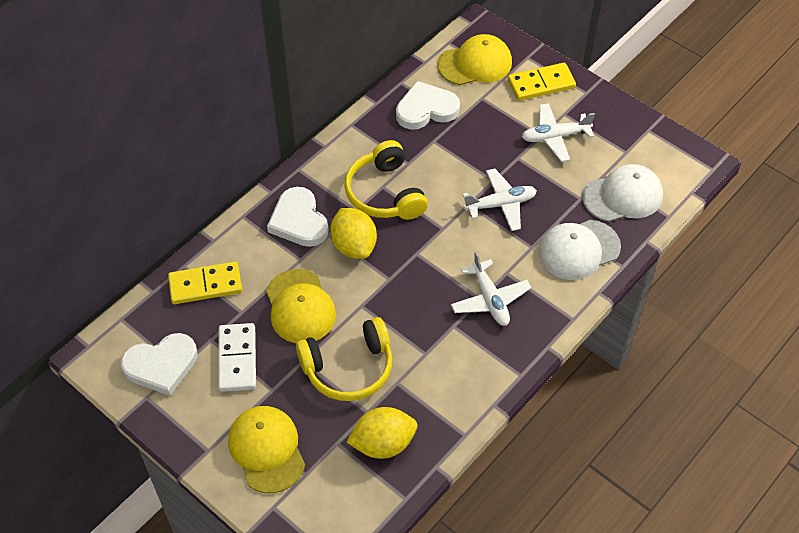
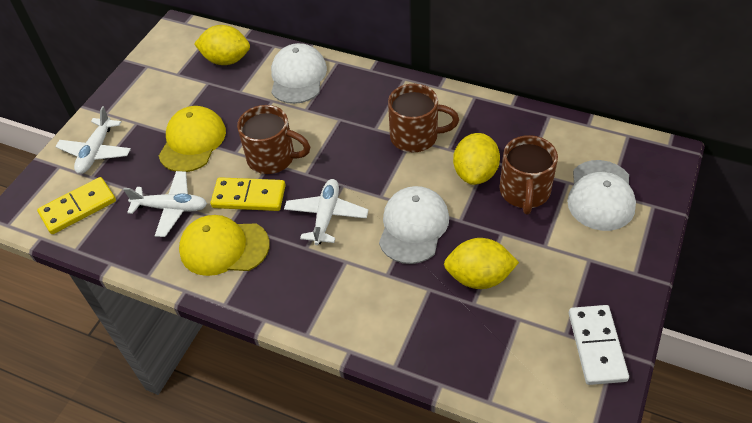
brown mug: none = 0 -> [237,105,310,174] [388,84,459,152] [500,135,558,214] = 3
white cap: [539,220,621,280] [582,164,663,222] = 2 -> [271,43,327,104] [379,186,449,264] [567,160,636,231] = 3
white heart: [121,333,198,396] [267,187,329,247] [396,81,460,130] = 3 -> none = 0
yellow cap: [228,406,305,493] [266,269,336,343] [437,34,512,85] = 3 -> [159,106,226,172] [179,215,270,276] = 2
yellow headphones: [296,317,393,401] [344,140,428,220] = 2 -> none = 0
yellow lemon: [330,208,377,259] [346,407,417,459] = 2 -> [194,25,250,65] [444,238,519,289] [453,133,500,185] = 3

